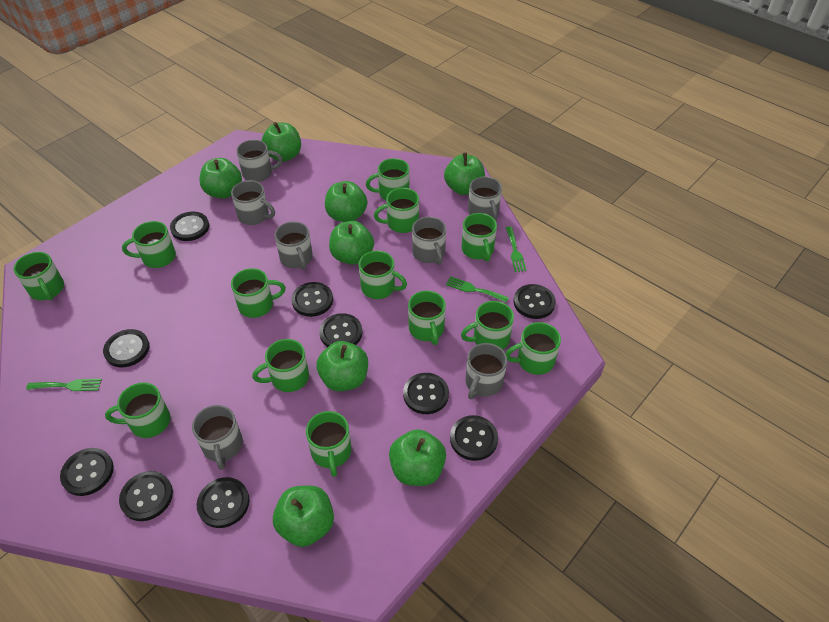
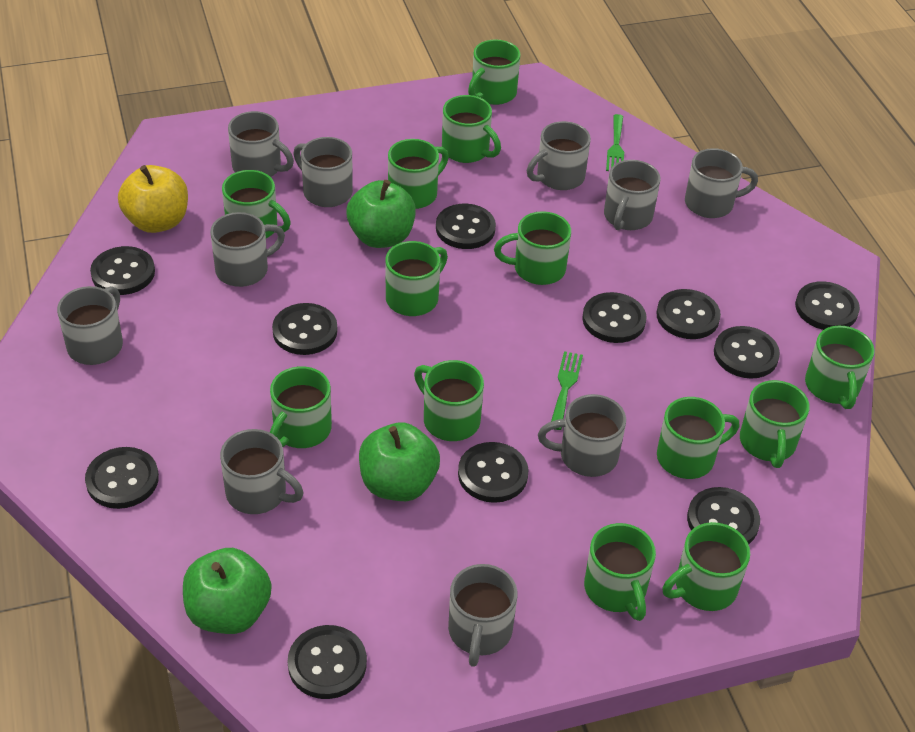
black button: [60,448,114,496] [103,329,150,367] [119,471,173,521] [170,212,209,241] [197,477,250,528] [292,282,333,317] [319,313,363,347] [403,373,449,414] [450,415,498,461] [514,284,556,319] = 10 -> [85,447,159,509] [90,246,155,295] [272,303,338,355] [288,625,367,699] [436,204,496,249] [458,442,529,503] [582,292,647,343] [656,289,721,339] [687,487,760,545] [714,326,780,379] [795,281,860,330] = 11
green apple: [199,158,242,199] [261,122,301,162] [273,486,334,547] [316,341,368,391] [325,181,367,222] [329,221,374,265] [389,429,446,486] [444,152,485,195] = 8 -> [183,548,271,634] [346,180,416,248] [359,422,440,501] = 3
green fork: [26,379,102,391] [446,276,509,303] [506,226,527,272] = 3 -> [551,351,583,430] [606,114,624,171] = 2
grey mug: [192,405,243,470] [231,180,275,225] [236,140,283,182] [275,221,313,270] [412,217,446,265] [465,343,507,400] [468,177,502,221] = 7 -> [57,286,123,365] [210,212,285,287] [220,429,304,514] [228,111,294,177] [293,137,353,207] [448,564,518,667] [527,121,591,190] [538,394,626,477] [604,160,660,230] [685,148,758,218] = 10
yellow apple: none = 0 -> [118,165,188,233] = 1

